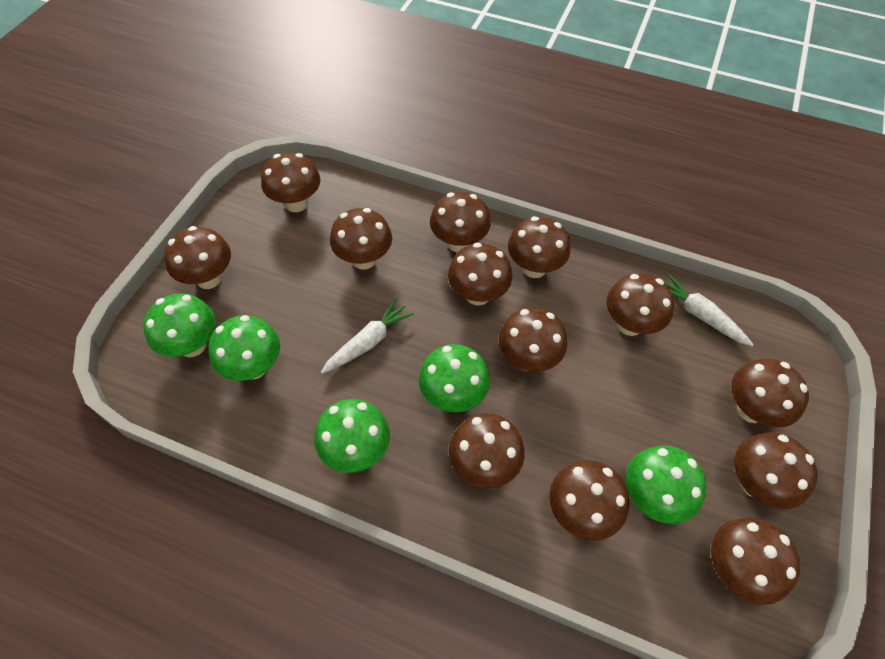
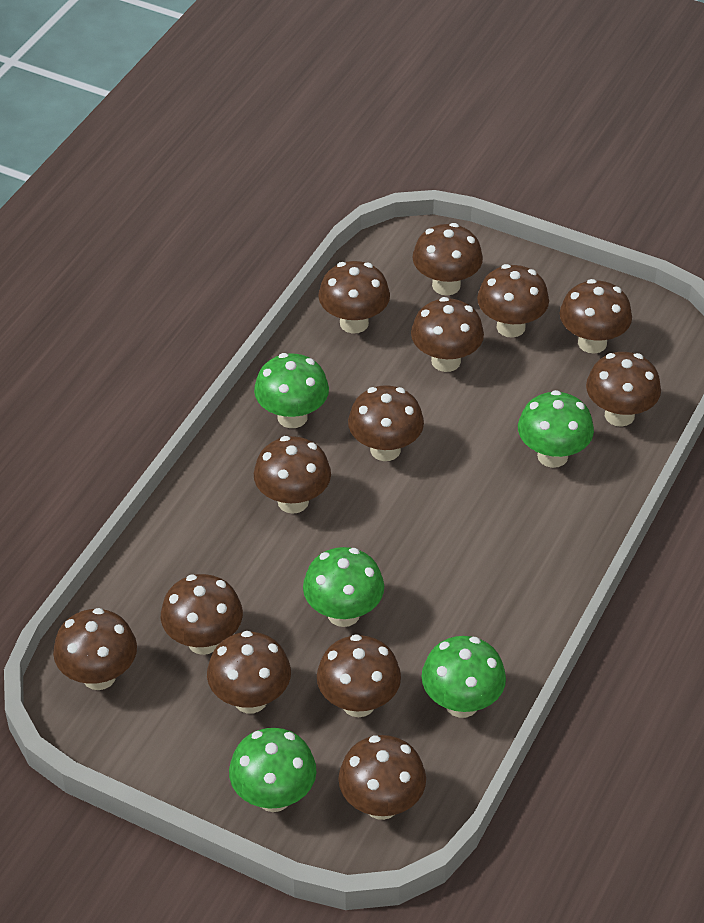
white carrot: [321,298,414,374] [664,274,754,346] = 2 -> none = 0

